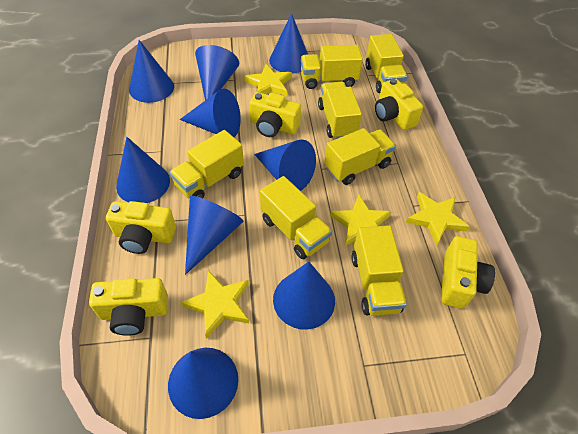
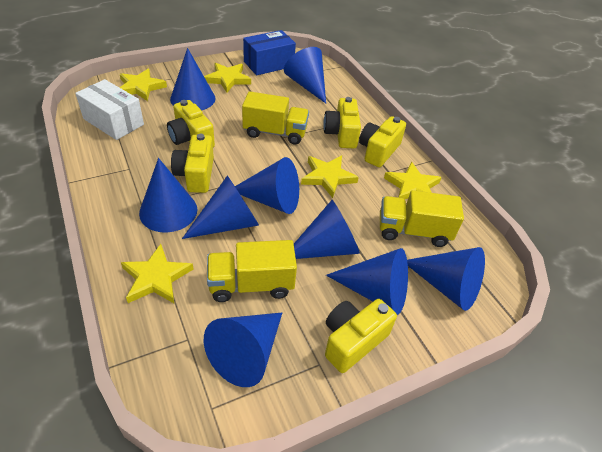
blue box: none = 0 -> [243,30,296,75] = 1
white box: none = 0 -> [75,79,144,140] = 1
yellow star: [181,270,249,339] [244,64,292,96] [330,195,392,246] [406,192,470,245] = 4 -> [119,69,167,101] [121,244,193,303] [204,63,251,93] [301,156,359,198] [384,162,442,199] = 5
yellow truck: [169,130,244,198] [260,176,332,259] [301,45,363,89] [318,82,362,139] [324,128,396,185] [352,225,407,316] [365,34,407,93] = 7 -> [207,240,297,302] [242,91,309,144] [380,190,464,247] = 3

